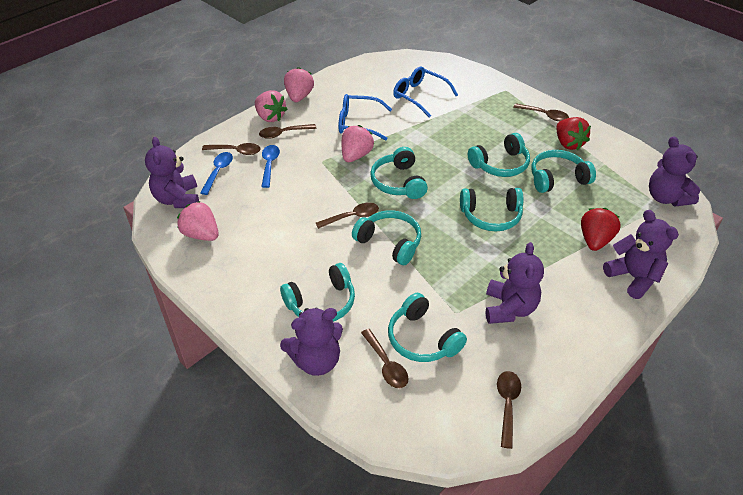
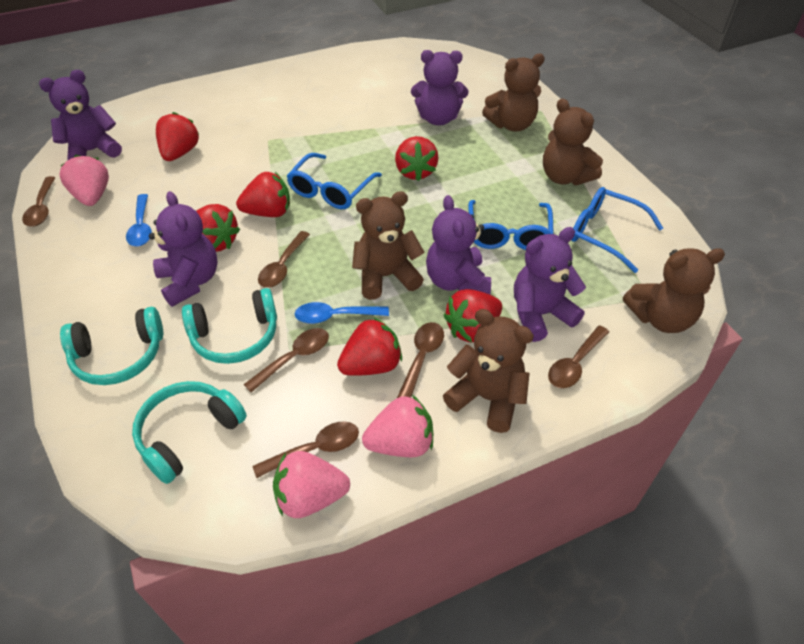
blue glasses: [339,94,392,140] [393,67,458,117] = 2 -> [287,153,382,209] [468,200,554,250] [571,187,663,273] = 3
brown teddy bear: none = 0 -> [352,191,425,300] [443,309,534,433] [482,54,545,132] [543,98,603,185] [623,248,725,333] = 5
pink strawberry: [177,201,219,241] [255,90,287,122] [284,67,314,102] [342,125,374,162] = 4 -> [59,155,109,206] [273,451,350,518] [362,395,433,457] = 3
red strawberry: [556,117,591,150] [581,208,621,251] = 2 -> [156,112,199,161] [196,204,240,252] [236,172,290,217] [337,318,402,376] [395,136,439,181] [444,289,502,342] = 6
turquoise headphones: [280,263,355,322] [352,210,421,265] [370,147,428,199] [388,293,467,362] [460,188,524,232] [468,133,530,177] [531,150,596,193] = 7 -> [60,307,163,385] [132,381,247,484] [182,288,277,364] = 3

